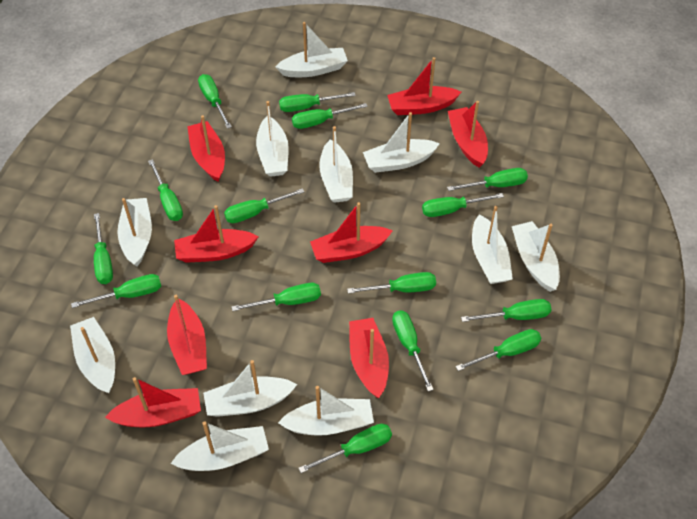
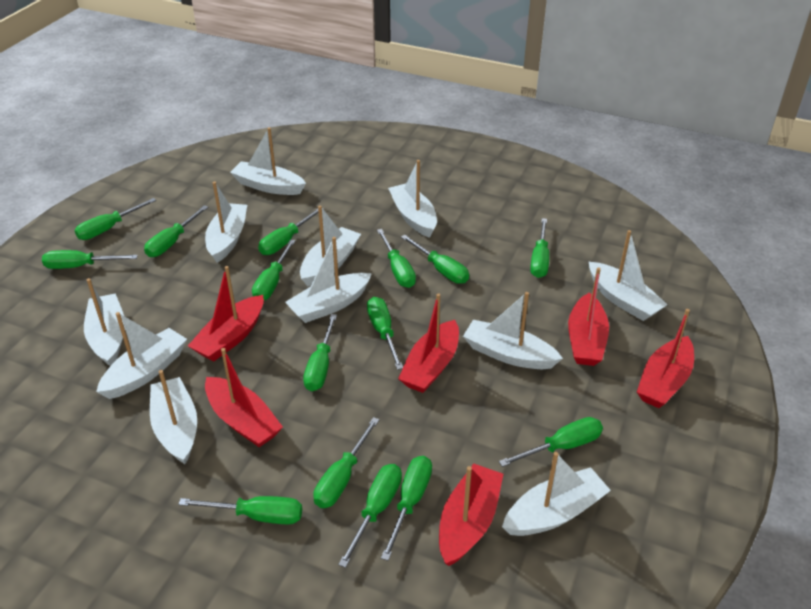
red boat: [105,377,201,427] [167,295,207,375] [174,205,259,263] [187,115,225,182] [310,202,393,263] [349,318,389,398] [387,57,461,115] [448,101,488,168] = 8 -> [188,266,264,361] [205,348,283,447] [398,293,459,393] [439,463,504,566] [568,267,609,366] [637,309,694,408] = 6

